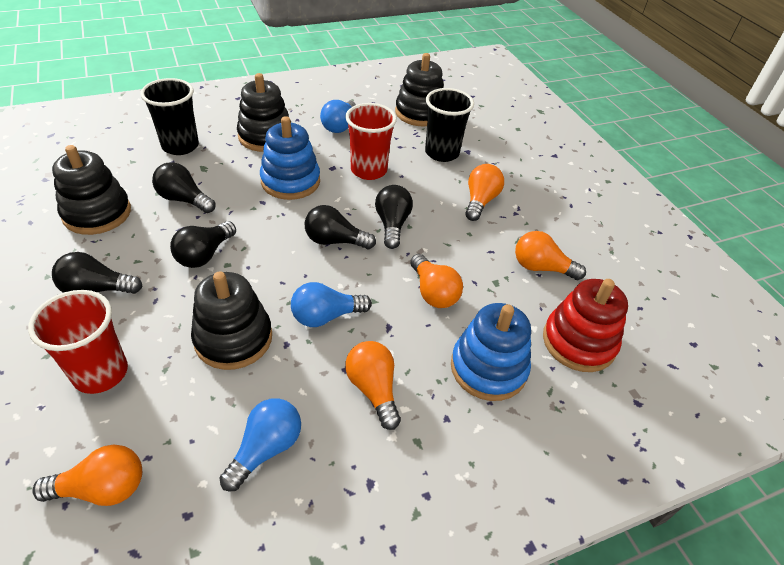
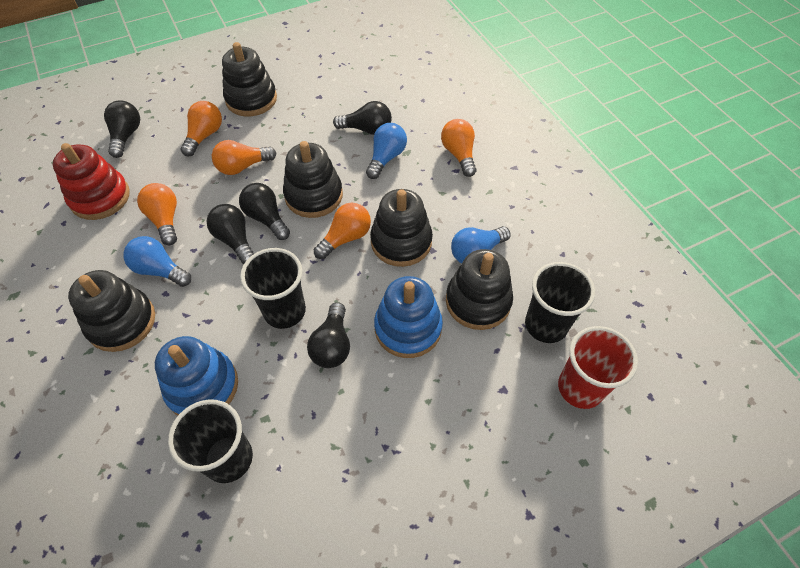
black cup: [141,78,199,155] [425,88,474,162] = 2 -> [168,399,253,483] [240,248,306,329] [525,262,595,343] = 3
black stacking toy: [52,145,131,235] [191,271,272,370] [237,73,289,152] [395,53,444,126] = 4 -> [68,270,155,352] [222,42,277,117] [283,141,343,218] [370,189,433,267] [446,249,513,330] = 5
red cup: [28,290,128,394] [345,103,397,180] = 2 -> [558,326,638,409] = 1

